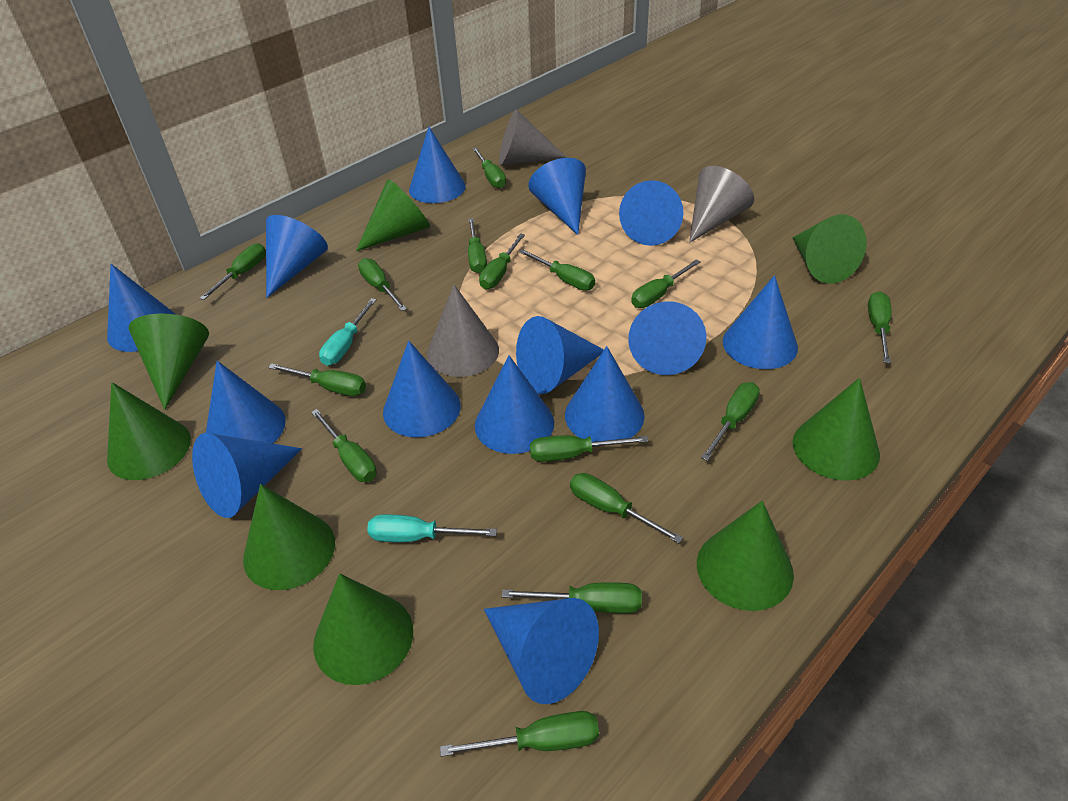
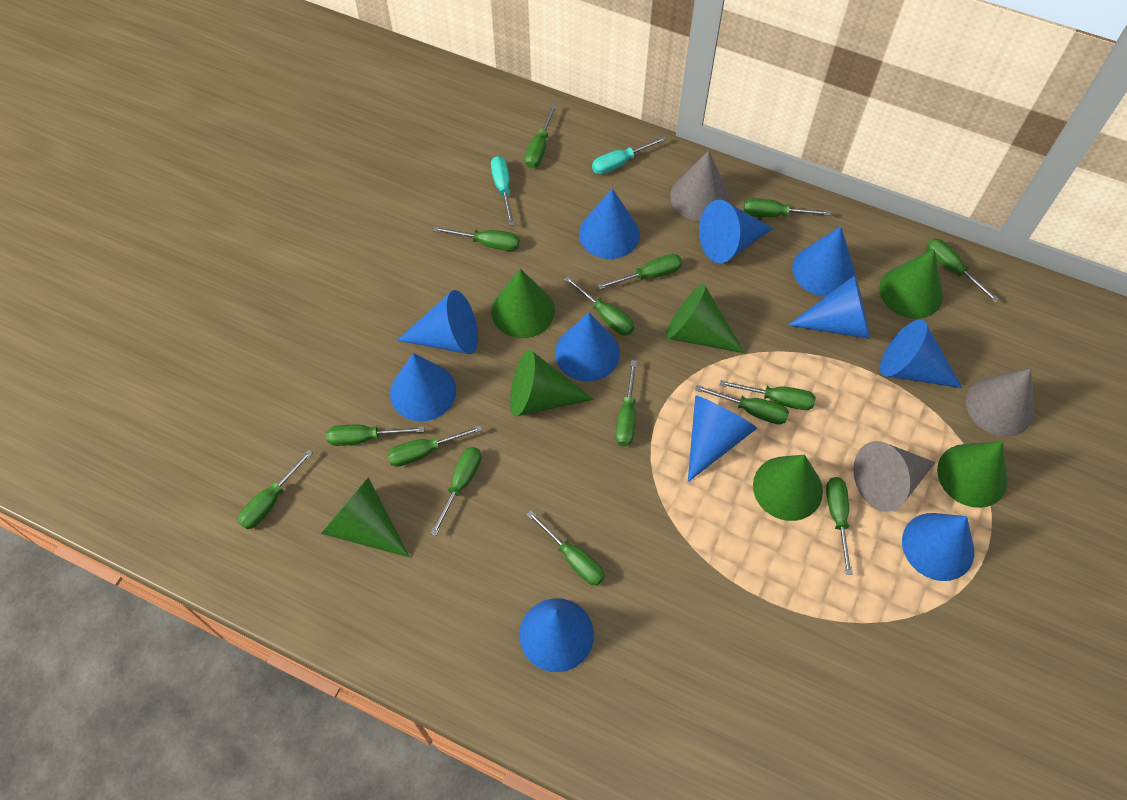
blue cone: [107,264,176,352] [192,433,302,518] [206,361,286,443] [266,215,328,298] [383,340,461,437] [409,127,466,203] [475,355,554,454] [484,598,599,704] [516,316,604,394] [528,158,586,235] [565,346,645,442] [619,180,684,246] [628,301,707,375] [723,275,798,369] = 14 -> [390,353,456,421] [397,290,478,354] [519,598,594,672] [555,313,620,381] [579,188,640,259] [688,395,757,482] [699,200,773,263] [788,275,870,339] [793,226,855,296] [880,319,962,388] [902,513,974,581] = 11
green cone: [107,382,191,480] [129,314,209,410] [243,484,335,590] [313,573,413,685] [356,179,430,251] [697,501,794,611] [792,214,866,284] [793,378,880,481] = 8 -> [321,477,410,557] [491,269,555,338] [510,350,594,416] [665,284,745,353] [753,455,823,521] [879,249,943,319] [937,441,1008,508] = 7

